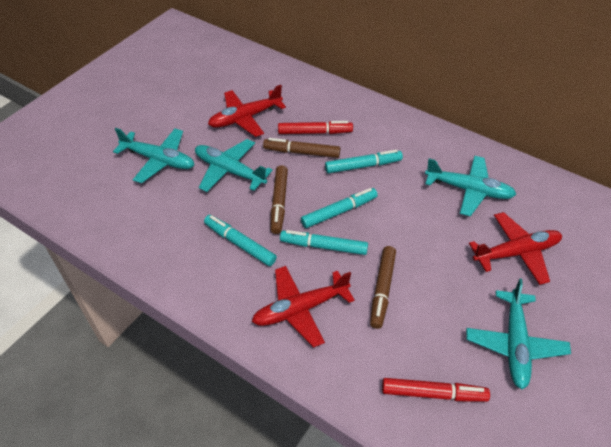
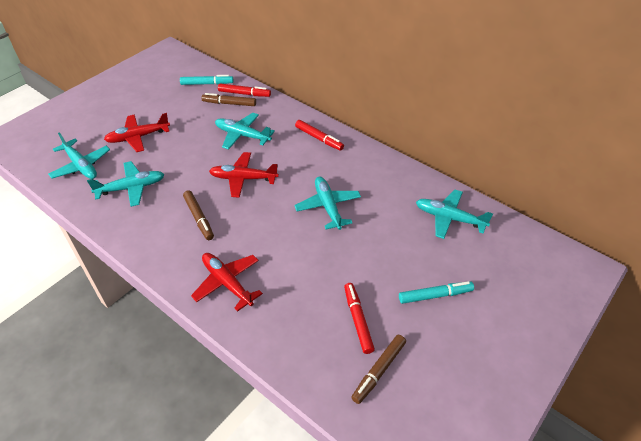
red marker: [278,121,353,134] [382,378,490,402] = 2 -> [218,83,271,97] [295,120,344,151] [344,283,375,354] = 3
turquoise marker: [204,215,277,266] [280,230,368,255] [301,188,378,228] [325,150,403,173] = 4 -> [180,75,233,85] [399,281,474,304] = 2
turquoise plane: [113,128,194,183] [195,139,273,192] [425,156,517,216] [466,279,571,389] = 4 -> [48,133,110,179] [87,161,165,207] [215,113,275,150] [294,176,361,230] [416,190,493,239] = 5

